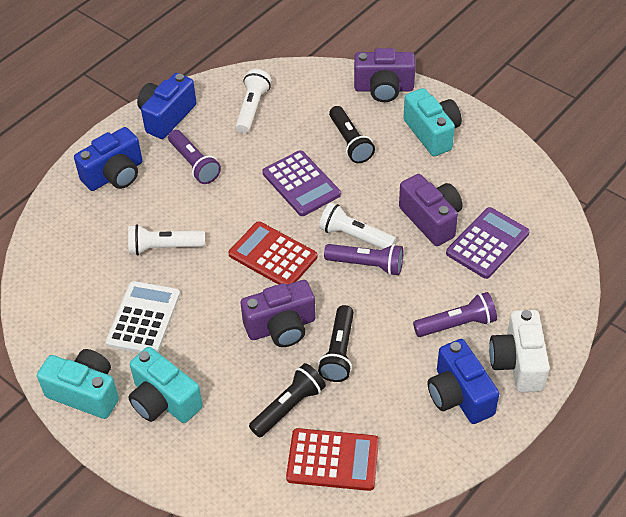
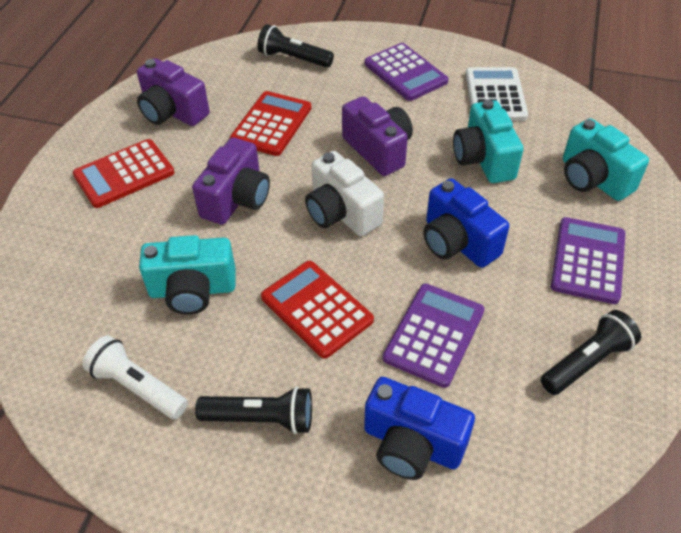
blue camera: [74,127,142,191] [137,73,197,139] [428,339,499,424] = 3 -> [364,377,475,480] [423,178,509,268] = 2
purple calculator: [262,150,341,216] [446,207,529,279] = 2 -> [365,43,449,101] [383,284,485,388] [551,217,625,304] = 3
purple flashlight: [168,130,221,184] [324,244,403,276] [413,292,497,337] = 3 -> none = 0
red calculator: [228,221,317,285] [286,428,379,491] = 2 -> [73,139,175,208] [230,91,311,156] [261,261,374,359] = 3
white flashlight: [128,224,205,256] [235,69,271,134] [319,202,396,249] = 3 -> [83,335,188,419] = 1

